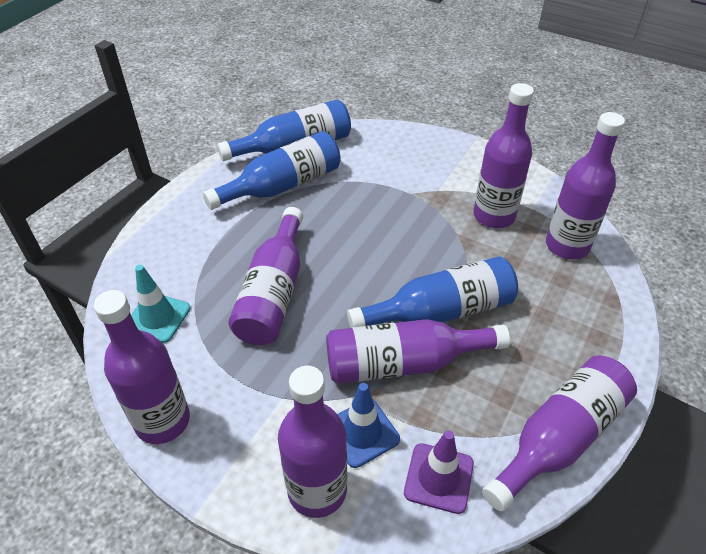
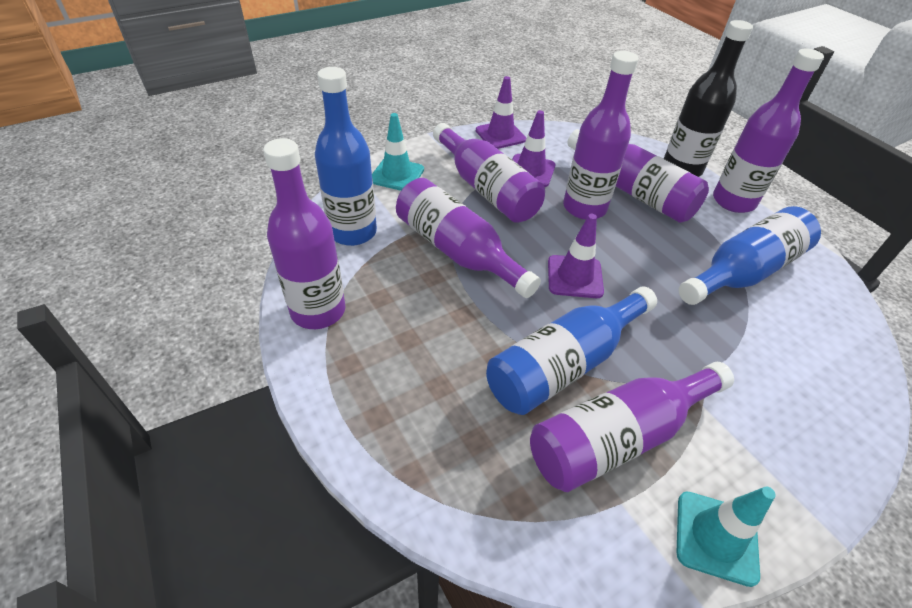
black bottle: none = 0 -> [664,20,753,177] = 1
blue traffic cone: [337,383,400,468] = 1 -> none = 0
purple traffic cone: [404,430,474,514] = 1 -> [476,76,526,149] [512,110,556,187] [548,214,604,298] = 3
turquoise traffic cone: [131,265,190,343] = 1 -> [372,113,424,191] [676,487,776,587] = 2

